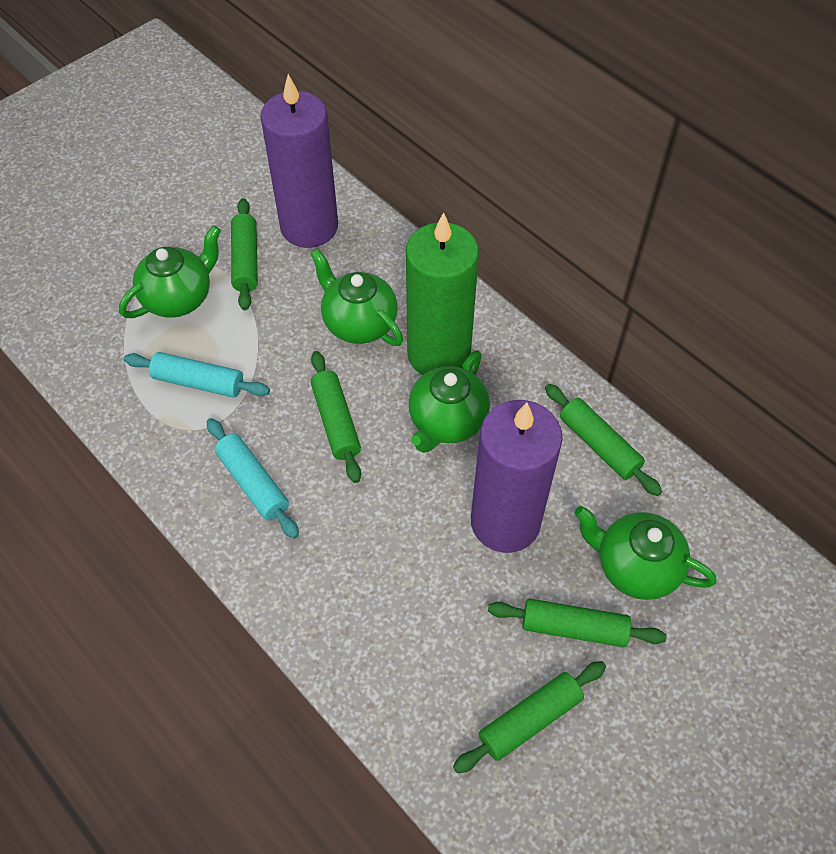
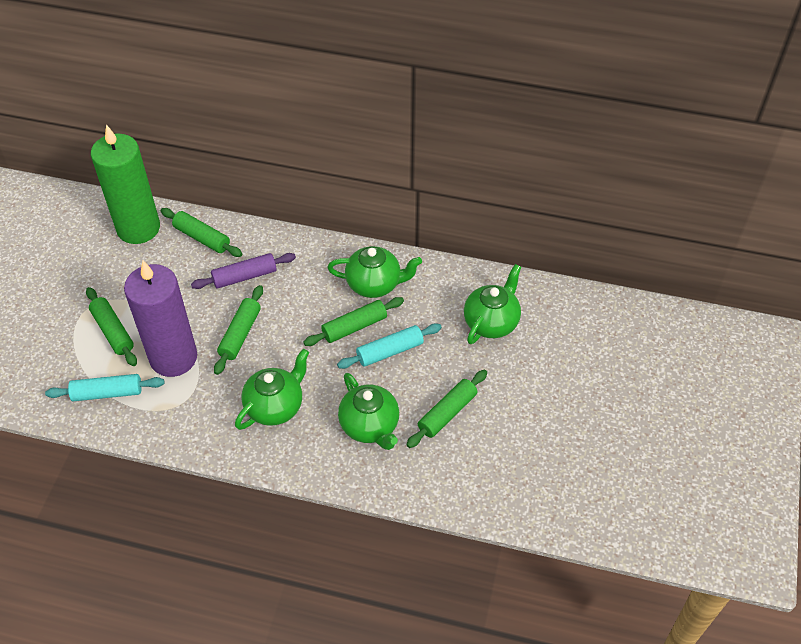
purple candle: [260,74,338,248] [471,400,563,553] = 2 -> [124,261,197,377] = 1
purple rolling pin: none = 0 -> [191,253,296,289] = 1

